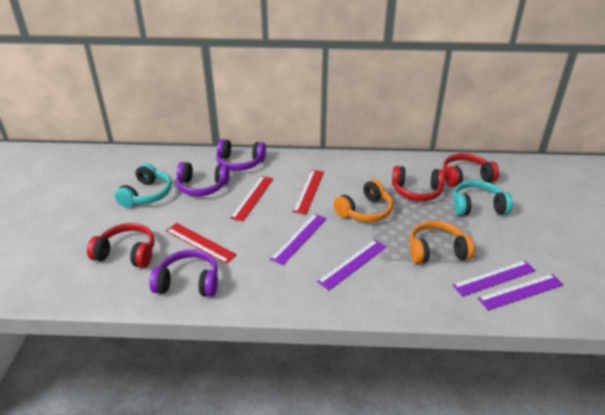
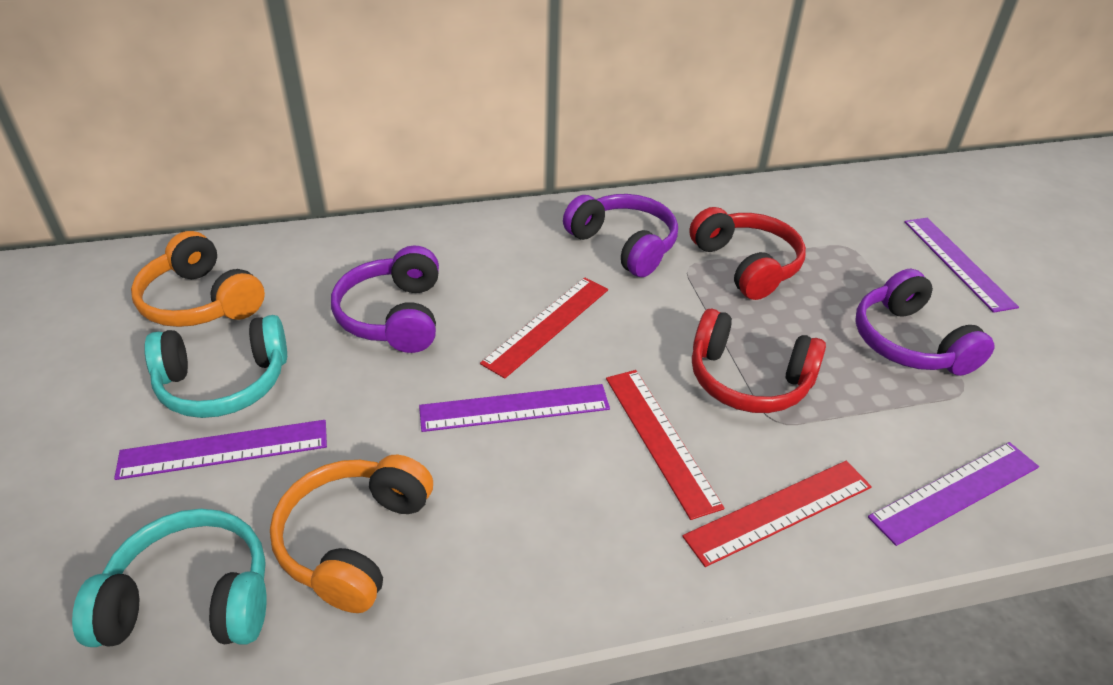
red headphones: [87,223,154,268] [392,166,445,201] [443,153,499,187] = 3 -> [689,207,806,300] [692,309,826,413] = 2

